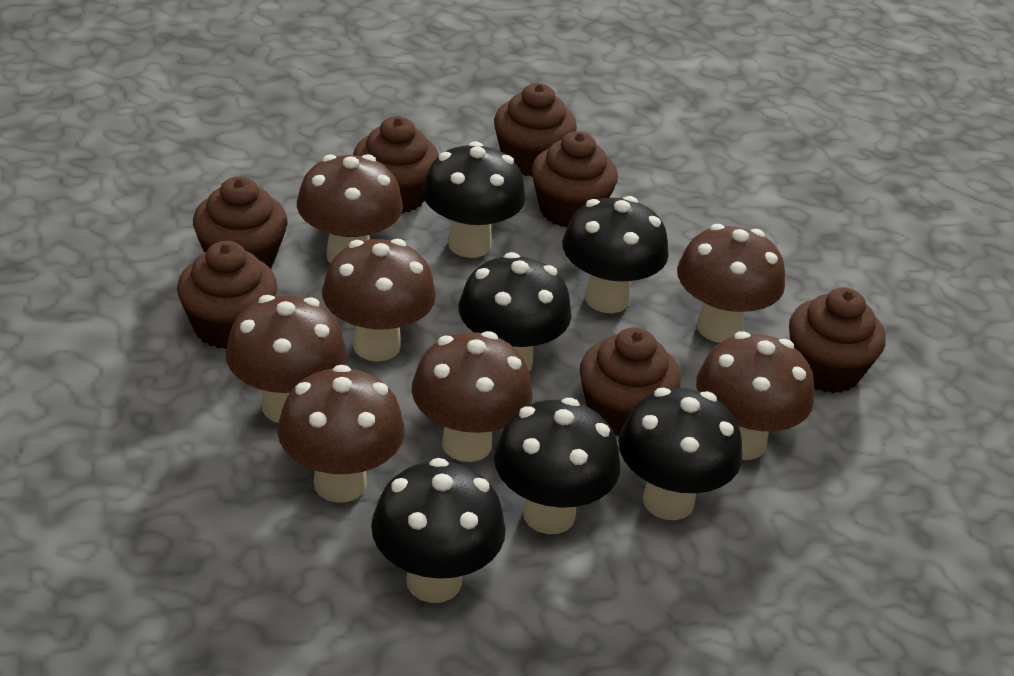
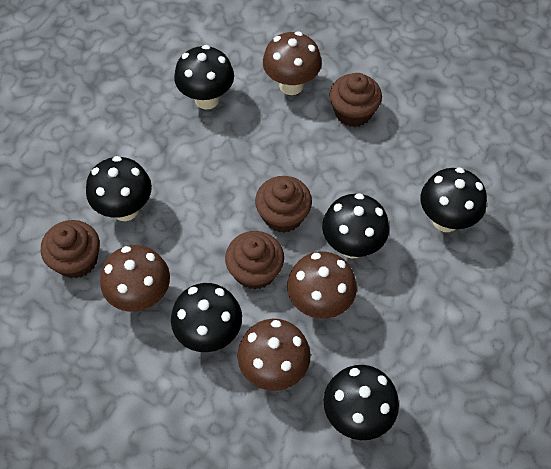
brown cupcake: [177,241,277,349] [193,176,288,269] [353,116,439,214] [494,83,577,177] [532,131,618,227] [580,327,681,436] [789,287,886,393] = 7 -> [41,220,100,278] [225,231,284,290] [255,176,312,233] [329,73,382,127] = 4
brown mushroom: [225,295,347,423] [277,365,404,503] [297,154,403,263] [322,239,436,362] [412,331,533,462] [677,224,785,343] [696,331,814,460] = 7 -> [100,245,170,312] [237,319,311,391] [263,31,322,95] [287,251,357,319] = 4

